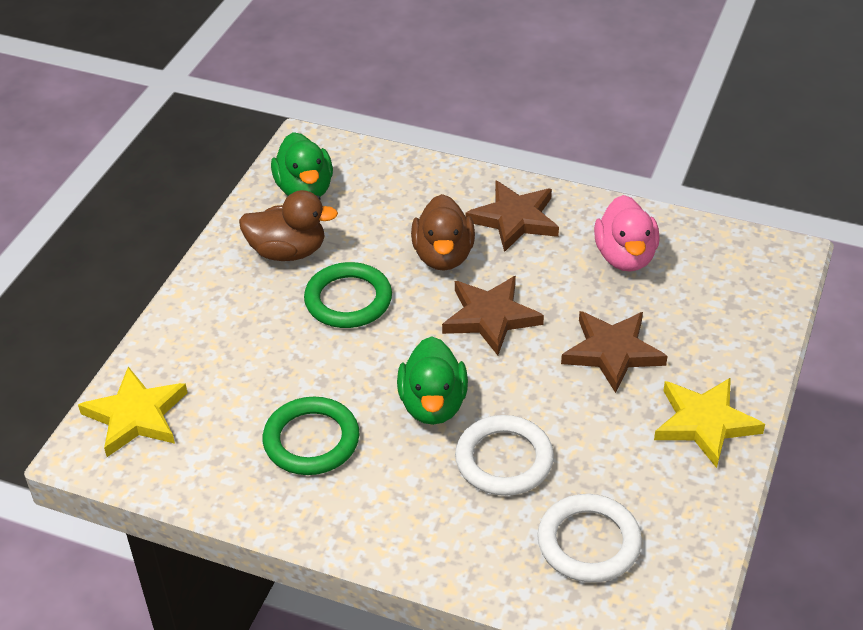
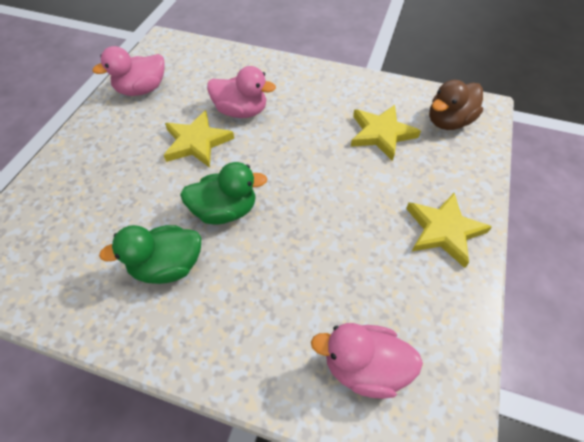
brown duck: [239,190,338,261] [411,194,475,271] = 2 -> [429,80,483,130] = 1
brown star: [442,276,544,355] [466,181,559,252] [561,311,668,393] = 3 -> none = 0
green ring: [263,397,359,475] [304,262,392,328] = 2 -> none = 0
pink duck: [594,195,660,272] = 1 -> [92,46,165,96] [207,66,276,118] [311,323,423,399] = 3
white ring: [455,415,554,496] [537,494,642,583] = 2 -> none = 0
yellow star: [78,367,188,457] [654,377,765,468] = 2 -> [164,110,234,168] [351,105,421,161] [406,193,492,268] = 3

